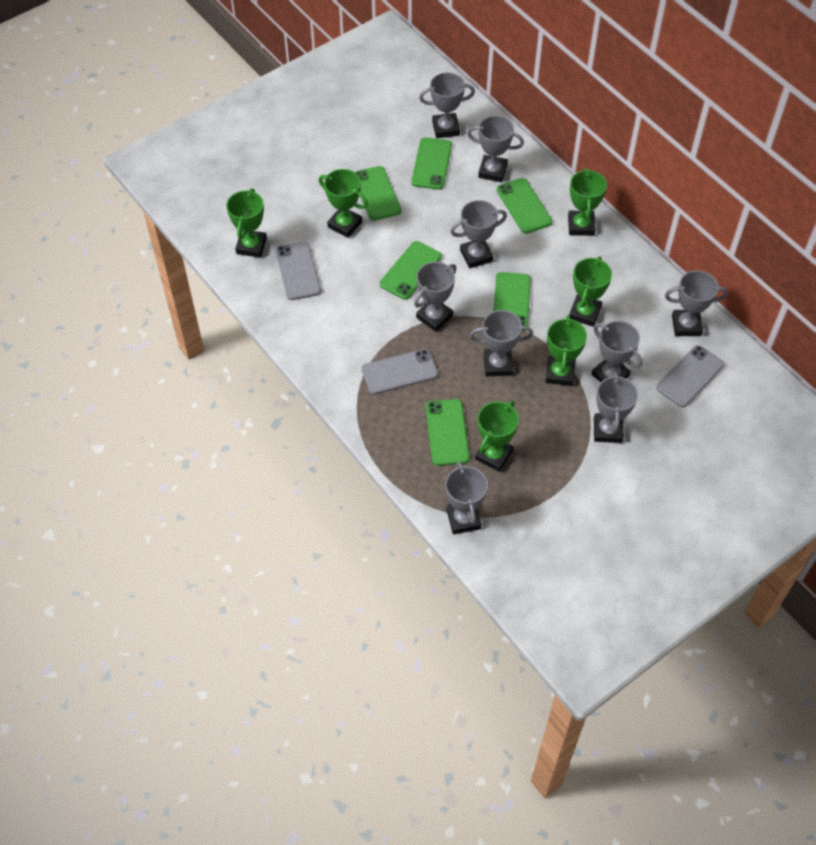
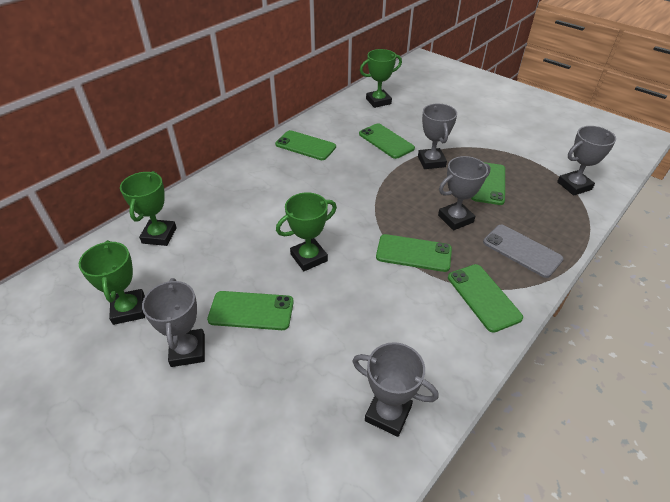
green trophy: [226,189,267,258] [319,169,368,238] [475,401,519,472] [546,315,587,386] [568,168,607,236] [569,256,612,327] = 6 -> [79,240,145,325] [120,171,177,246] [276,192,337,271] [360,49,402,108] = 4
grey phone: [276,241,321,300] [362,349,438,395] [656,345,724,408] = 3 -> [483,225,564,278] = 1
grey trophy: [414,262,457,332] [419,72,475,138] [445,461,488,534] [450,200,507,268] [467,115,524,182] [469,310,533,376] [592,321,642,382] [594,372,638,443] [665,270,728,336] = 9 -> [142,278,205,367] [352,342,439,437] [418,104,457,169] [438,156,491,230] [557,126,616,196] = 5

